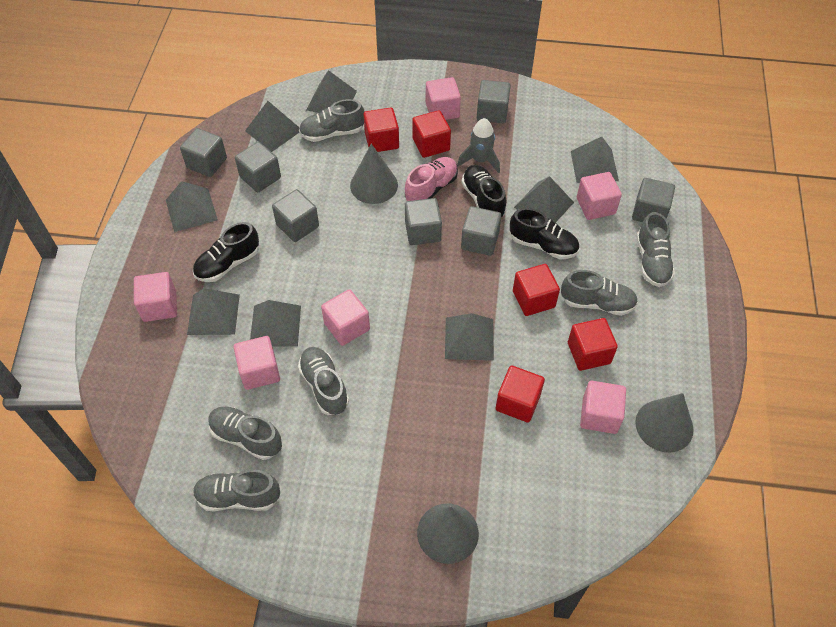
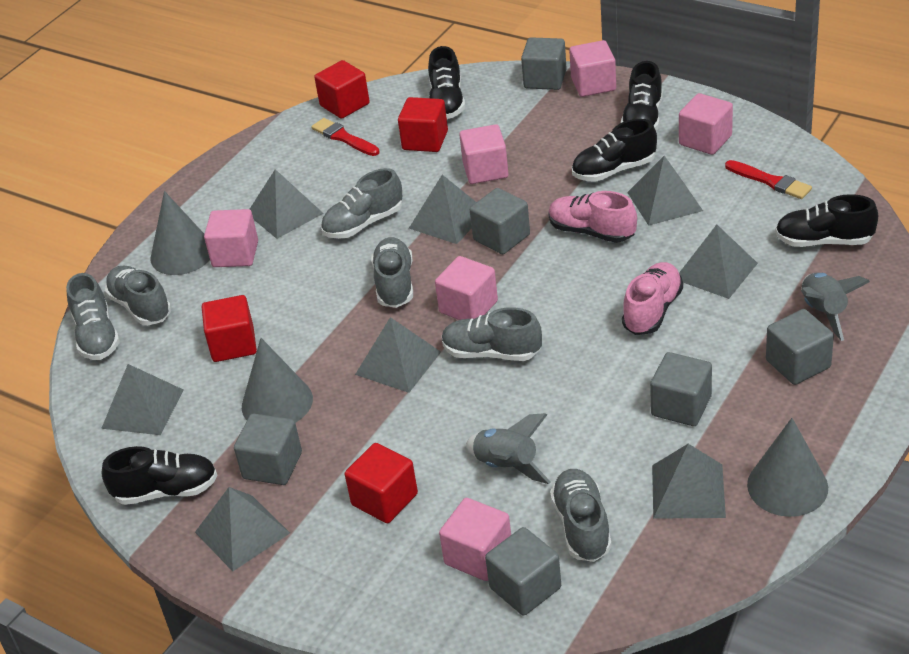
black shoe: [193,222,259,282] [461,165,506,217] [510,208,579,259] = 3 -> [102,446,218,505] [428,46,465,119] [572,119,657,182] [621,61,663,130] [775,194,878,247] = 5
grey cube: [180,128,227,177] [235,142,281,193] [272,189,319,242] [405,198,442,245] [461,206,501,256] [477,80,511,124] [632,178,675,222] = 7 -> [234,414,302,485] [470,188,530,254] [485,527,561,616] [521,37,567,90] [650,352,712,426] [766,309,834,385] = 6
grey rocket: [457,118,500,173] = 1 -> [466,413,550,484] [801,272,870,341] = 2
pink shoe: [405,157,458,201] = 1 -> [548,191,637,243] [622,262,683,335] = 2
red brush: none = 0 -> [311,118,380,156] [725,160,812,199] = 2
red cube: [363,107,399,152] [412,110,451,158] [496,366,545,422] [513,264,560,316] [568,318,618,371] = 5 -> [202,295,257,362] [314,60,370,119] [345,443,418,523] [398,97,448,152] = 4

